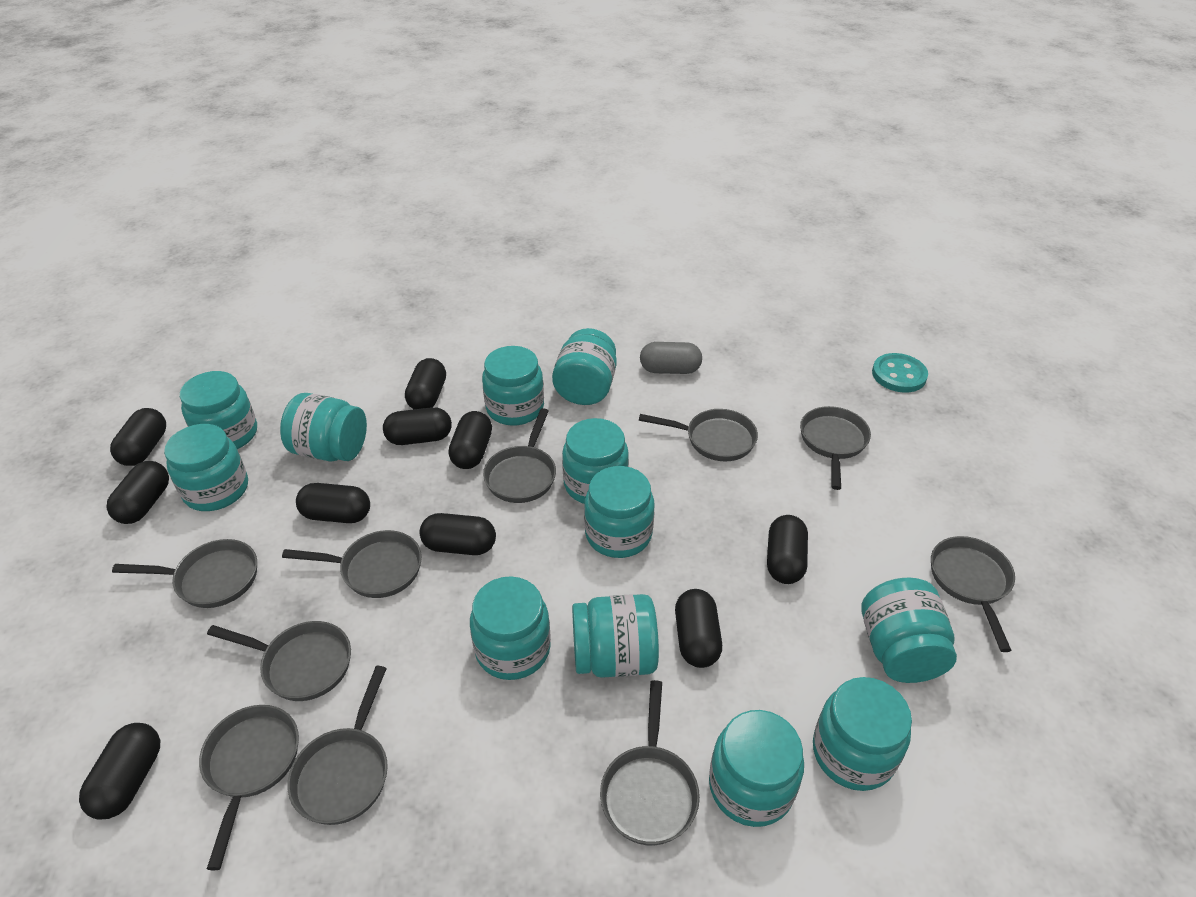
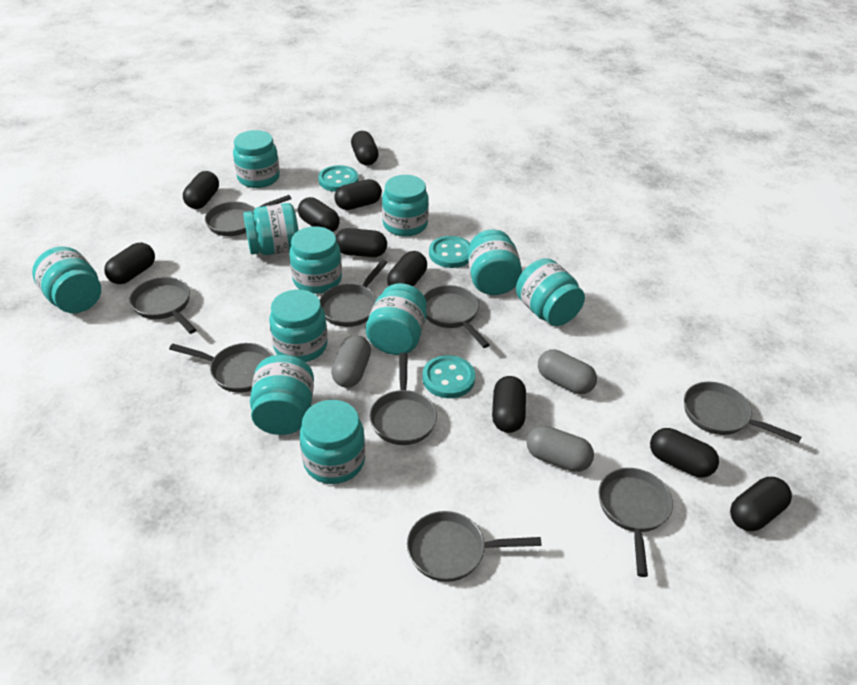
grey capsule: [640,342,702,374] = 1 -> [331,335,371,387] [526,425,594,472] [538,349,597,394] = 3
grey pan: [112,539,257,608] [199,705,299,870] [207,621,351,701] [282,530,422,598] [287,666,388,825] [483,408,556,503] [600,680,700,845] [639,409,758,461] [800,406,871,490] [931,536,1015,652] = 10 -> [130,277,196,334] [169,343,273,393] [205,195,291,236] [319,260,388,327] [369,353,437,445] [407,511,542,582] [424,285,490,348] [598,468,673,577] [684,382,801,443] = 9
turquoise button: [872,353,928,393] = 1 -> [318,165,359,192] [422,355,475,398] [429,236,470,268] = 3
turquoise jar: [164,424,248,511] [180,371,257,449] [280,393,367,461] [470,576,551,680] [482,346,544,426] [552,328,617,405] [562,418,629,504] [572,594,659,678] [584,466,654,558] [709,710,804,827] [813,677,912,791] [861,578,957,683] = 12 -> [32,247,101,313] [233,130,280,188] [243,203,299,255] [250,355,314,435] [269,289,328,362] [289,226,342,294] [300,400,365,484] [366,283,427,355] [382,175,429,237] [468,229,522,295] [516,258,585,326] = 11

